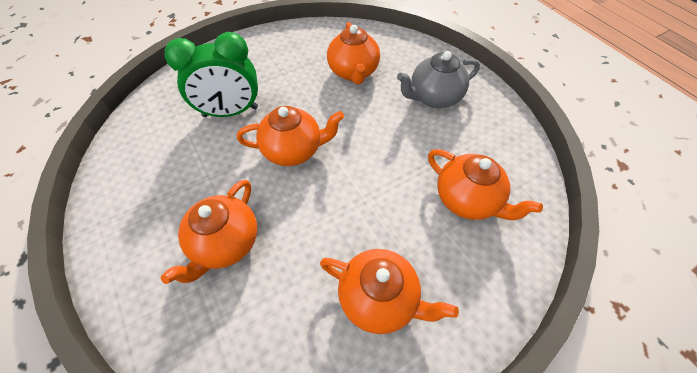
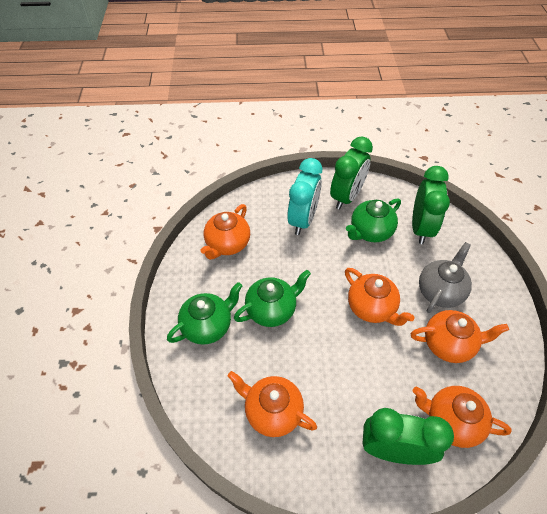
green clock: [165,32,258,117] = 1 -> [330,136,373,210] [362,408,454,465] [412,166,450,244] = 3
green teapot: none = 0 -> [167,282,242,345] [234,270,311,327] [346,198,401,242] = 3
turquoise clock: none = 0 -> [287,158,322,235] = 1

